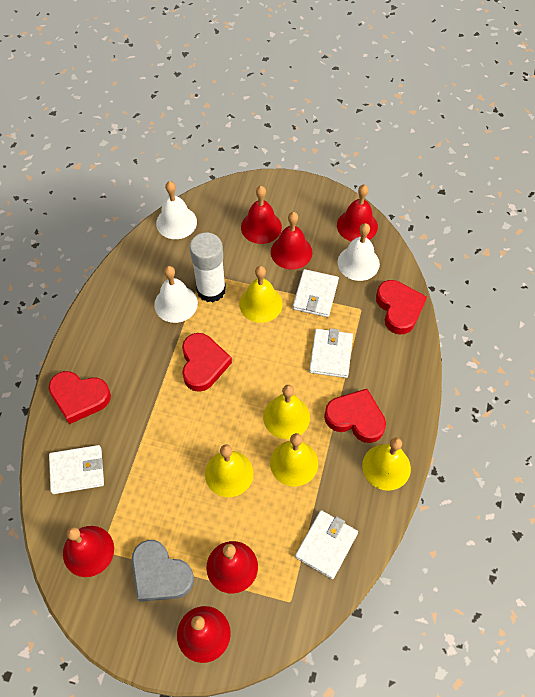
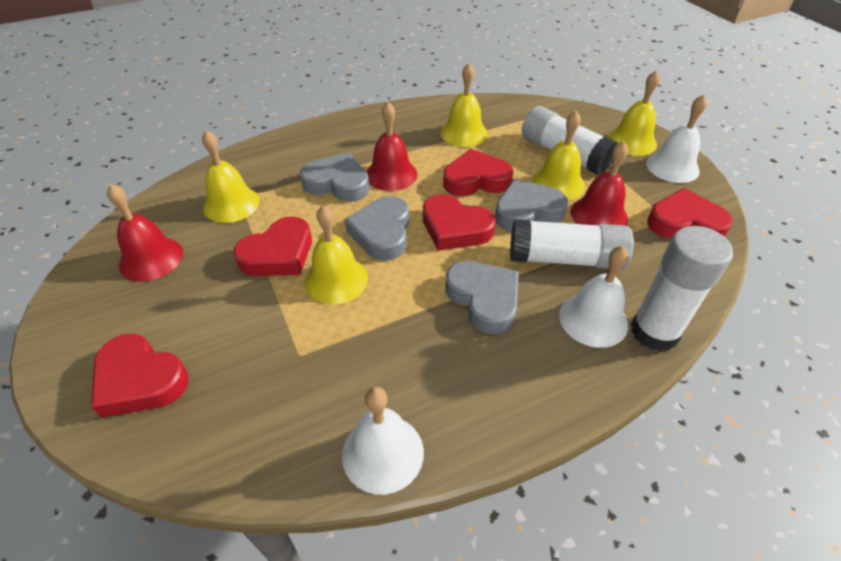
grey heart: [132,540,194,602] = 1 -> [300,153,370,202] [344,196,409,261] [445,261,519,334] [495,179,568,232] = 4
red bell: [63,526,114,577] [177,606,231,663] [206,541,258,594] [241,186,282,244] [271,212,312,270] [337,185,378,242] = 6 -> [107,184,183,282] [366,102,417,191] [571,141,628,226] = 3
red heart: [49,371,111,424] [182,333,232,392] [324,389,386,443] [376,280,427,334] = 4 -> [91,333,189,418] [233,216,312,276] [423,194,496,251] [443,149,513,196] [647,188,733,239] = 5
white glue stick: [190,233,226,302] = 1 -> [510,219,634,270] [522,106,618,175] [631,226,733,352] = 3
white wallet: [49,445,104,494] [293,269,339,317] [295,510,358,579] [309,328,353,378] = 4 -> none = 0

